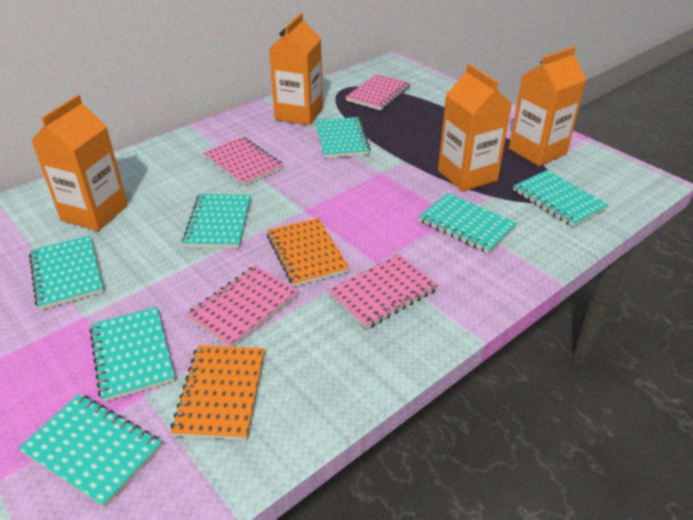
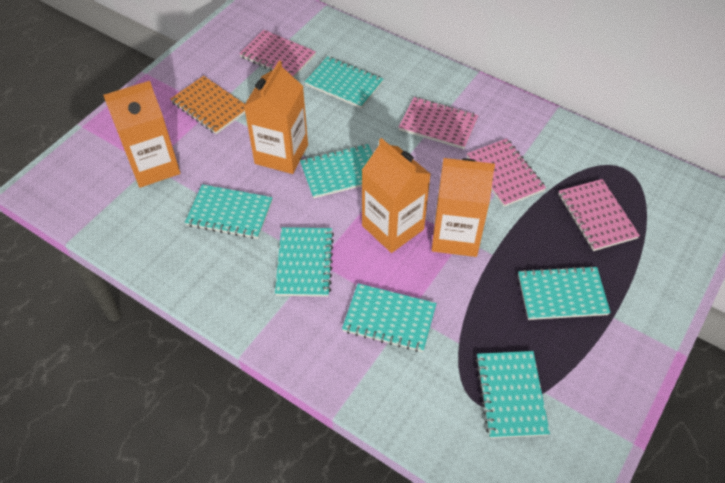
orange notebook: [170,345,265,440] [267,218,349,287] = 2 -> [170,76,245,134] = 1

